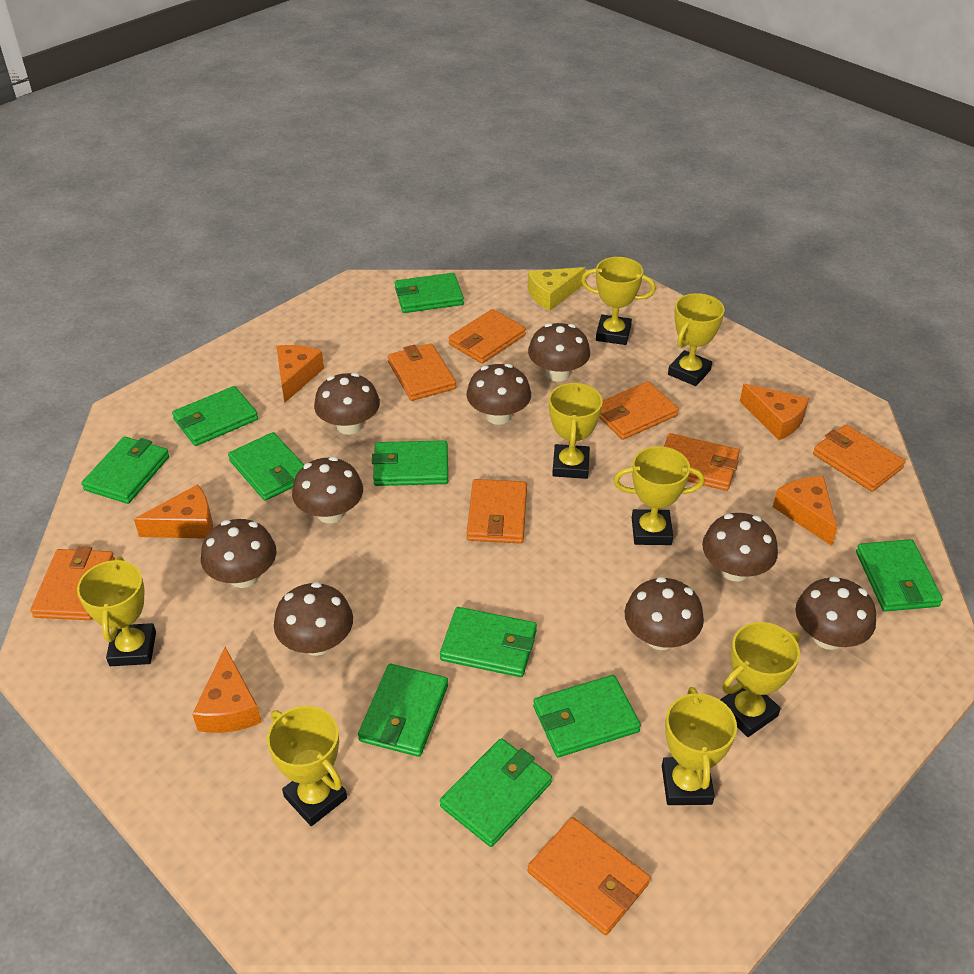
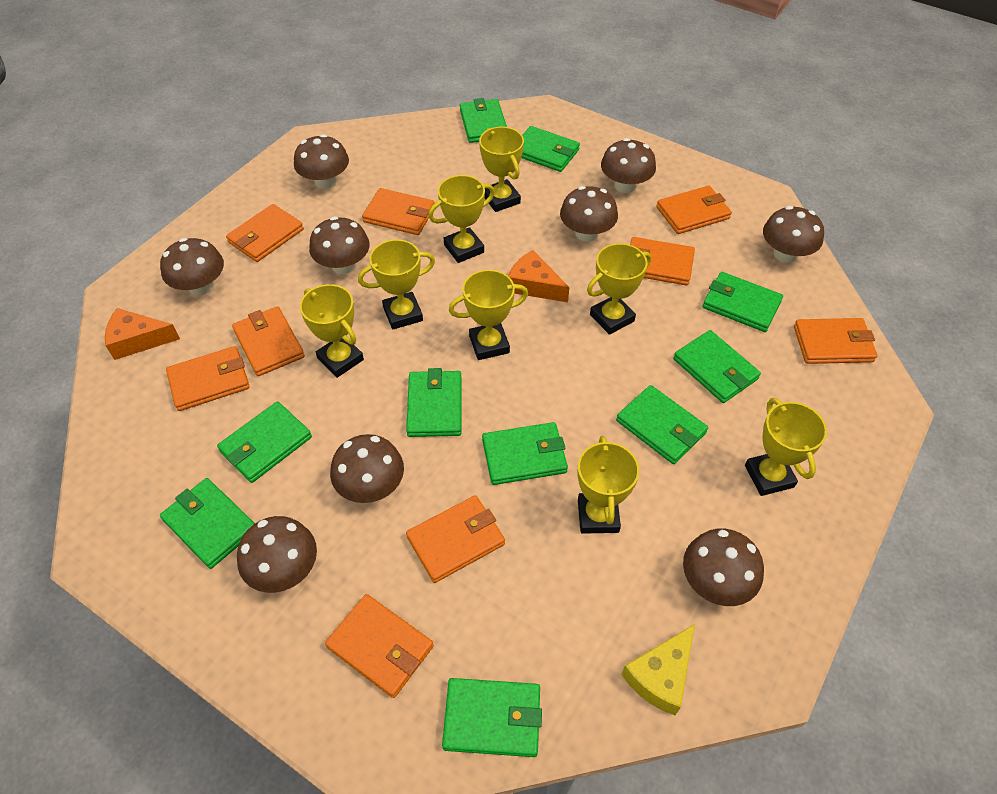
orange cheese: [134,484,213,539] [192,647,262,733] [276,345,324,403] [740,384,809,440] [773,476,837,546] = 5 -> [105,308,180,360] [508,250,569,302] = 2
orange wallet: [30,546,115,620] [388,343,456,401] [449,309,526,364] [467,479,527,544] [528,817,650,935] [599,381,679,440] [664,433,740,491] [813,424,905,492] = 8 -> [166,346,250,411] [226,204,304,262] [232,306,305,376] [325,594,434,698] [362,188,435,235] [406,495,505,583] [630,237,695,286] [656,186,732,234] [794,318,877,364] = 9

